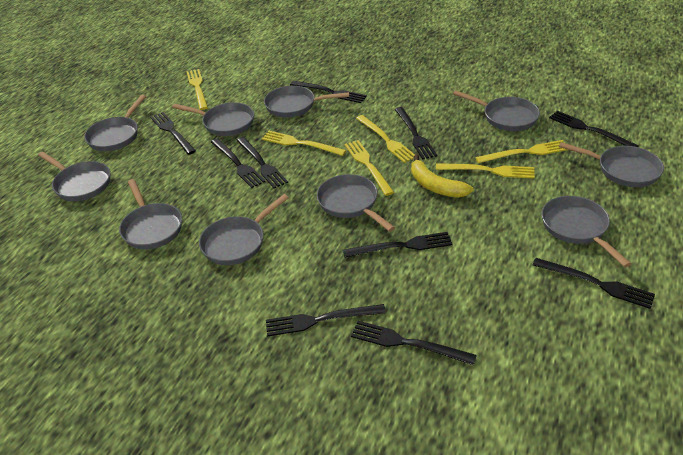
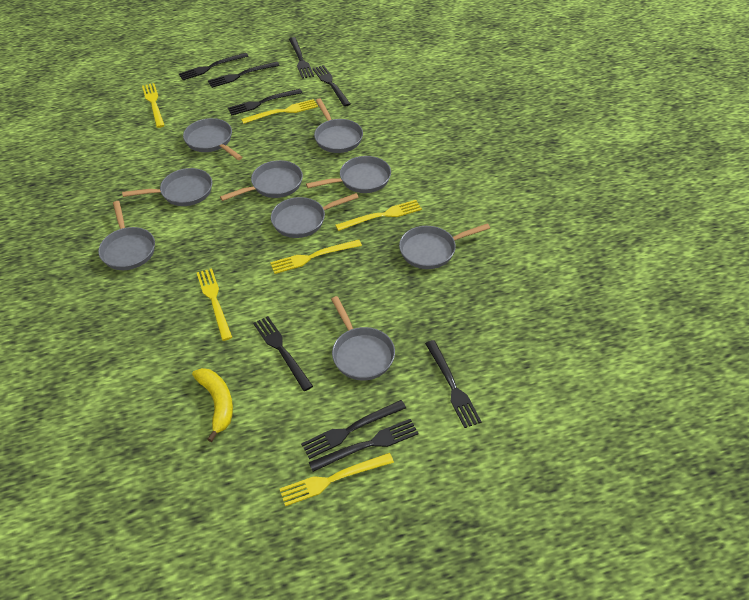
black fork: [150,112,196,155] [211,138,266,188] [236,137,288,188] [266,304,386,337] [290,81,367,103] [343,232,452,258] [351,321,477,365] [395,107,437,160] [533,258,655,309] [549,111,639,147] = 10 -> [179,53,249,80] [208,62,280,88] [228,89,302,115] [253,316,313,391] [289,37,314,79] [301,400,406,459] [309,419,419,472] [313,65,351,107] [425,340,482,428] = 9
grey pan: [38,152,110,201] [84,95,146,151] [119,179,182,250] [172,103,254,136] [199,194,289,265] [264,86,349,118] [317,174,395,232] [453,90,540,131] [542,196,631,267] [559,142,664,187] = 10 -> [98,201,155,270] [122,168,212,206] [183,118,242,160] [220,160,303,201] [271,193,359,238] [306,156,391,193] [314,98,363,153] [331,296,395,380] [399,223,490,269] = 9

